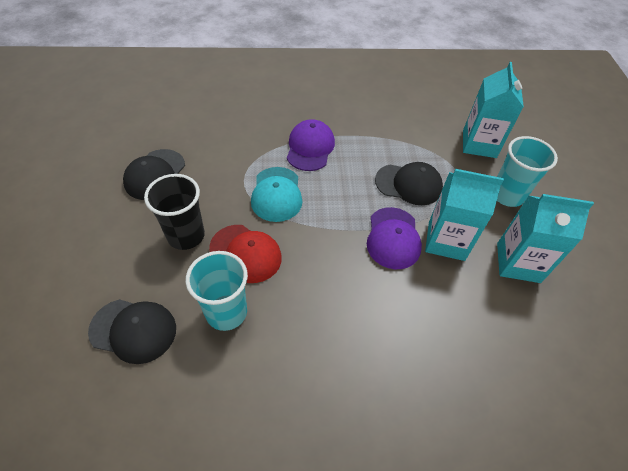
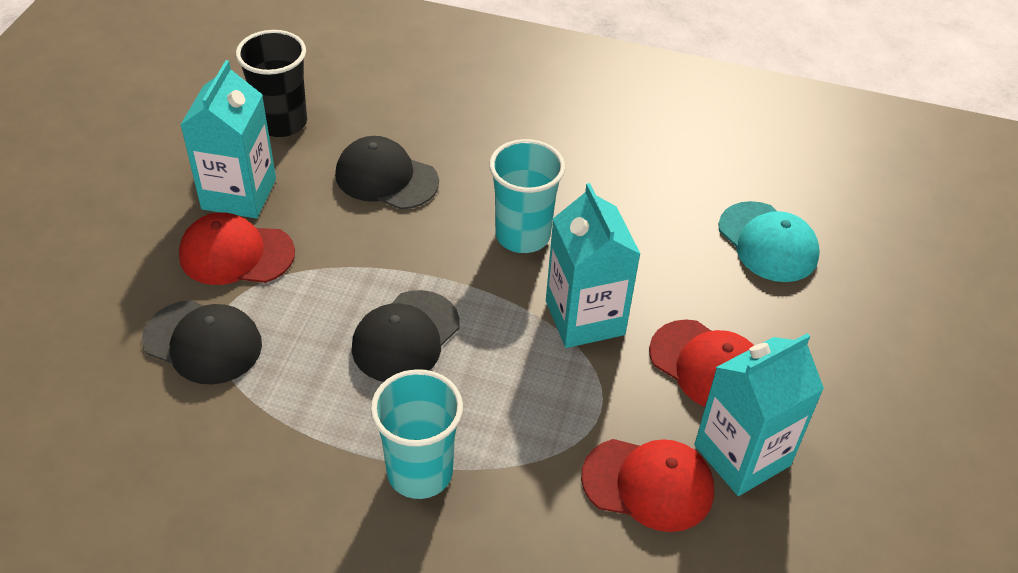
purple cap: [287,119,335,171] [367,207,422,269] = 2 -> none = 0
red cap: [209,225,282,283] = 1 -> [179,212,295,285] [581,439,714,532] [649,319,754,407] = 3

